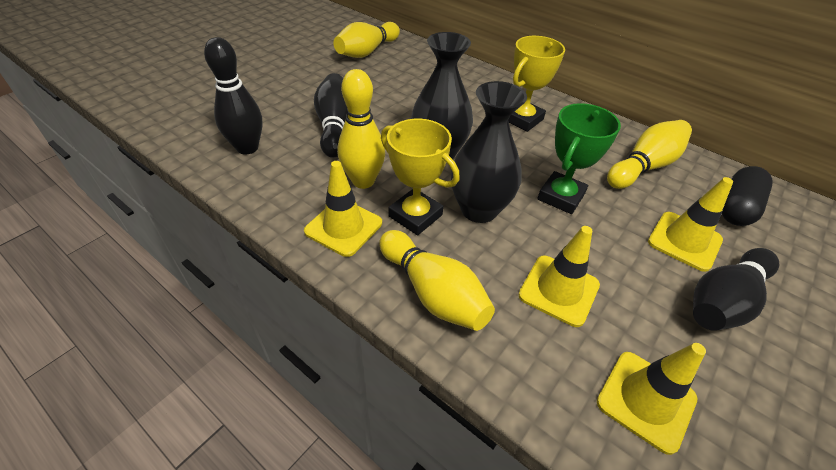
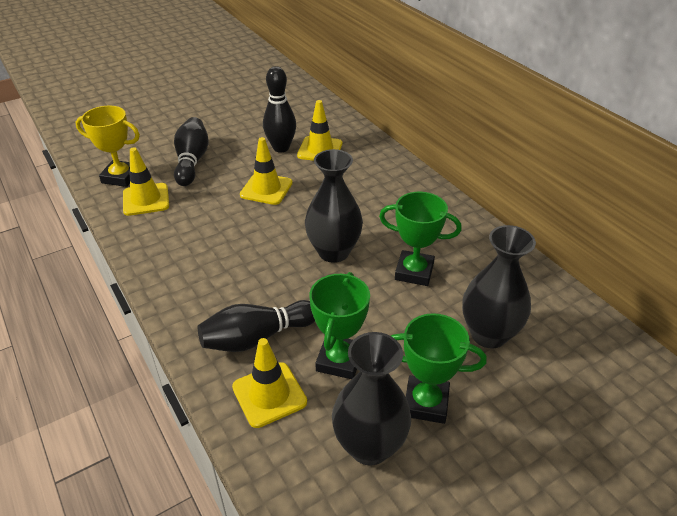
black capsule: [722,166,773,226] = 1 -> none = 0
black vase: [411,32,473,159] [451,81,527,223] = 2 -> [305,149,363,263] [332,332,411,465] [462,225,536,348] = 3
green trophy: [537,103,621,214] = 1 -> [309,272,370,379] [379,191,462,286] [391,313,487,424] = 3
yellow bowling pin: [333,22,400,58] [338,69,385,189] [379,230,495,331] [607,120,692,189] = 4 -> none = 0
yellow trophy: [381,119,460,235] [508,36,565,132] = 2 -> [76,106,140,187] = 1

